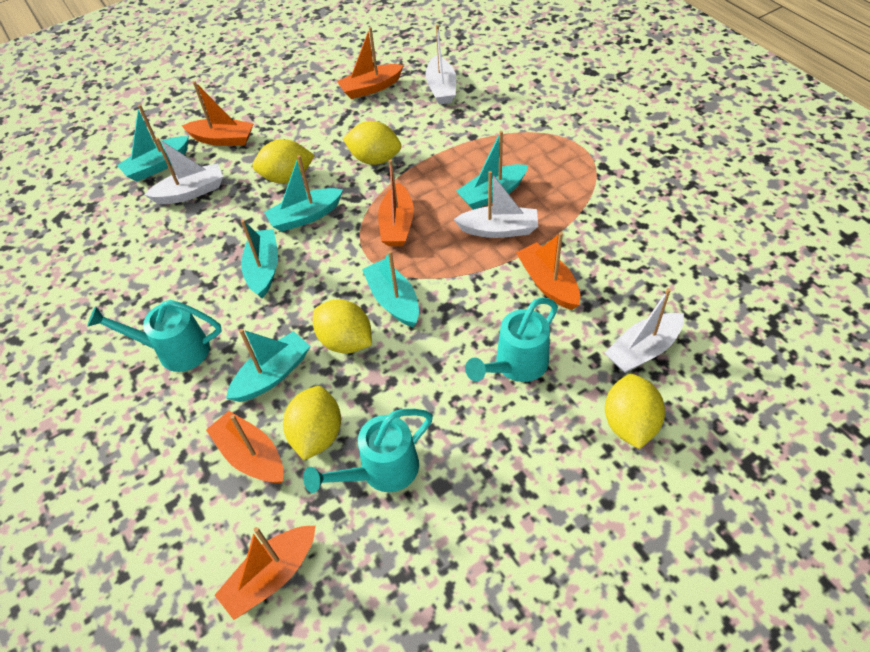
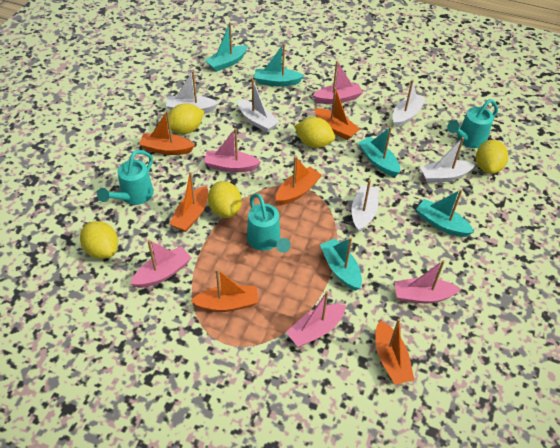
pink boat: none = 0 -> [130,240,191,288] [204,128,261,172] [286,291,346,347] [312,61,363,104] [394,260,461,303] = 5
turquoise boat: [117,105,189,182] [226,329,310,402] [241,220,278,298] [264,155,343,232] [362,251,419,327] [456,131,528,210] = 6 -> [205,22,247,72] [254,43,304,87] [320,238,362,291] [358,127,400,177] [416,189,474,237] = 5
white boat: [145,138,223,204] [426,25,456,104] [453,171,538,238] [605,288,684,373] = 4 -> [166,71,218,113] [238,79,279,133] [351,180,379,233] [392,79,426,127] [420,137,476,183] = 5

